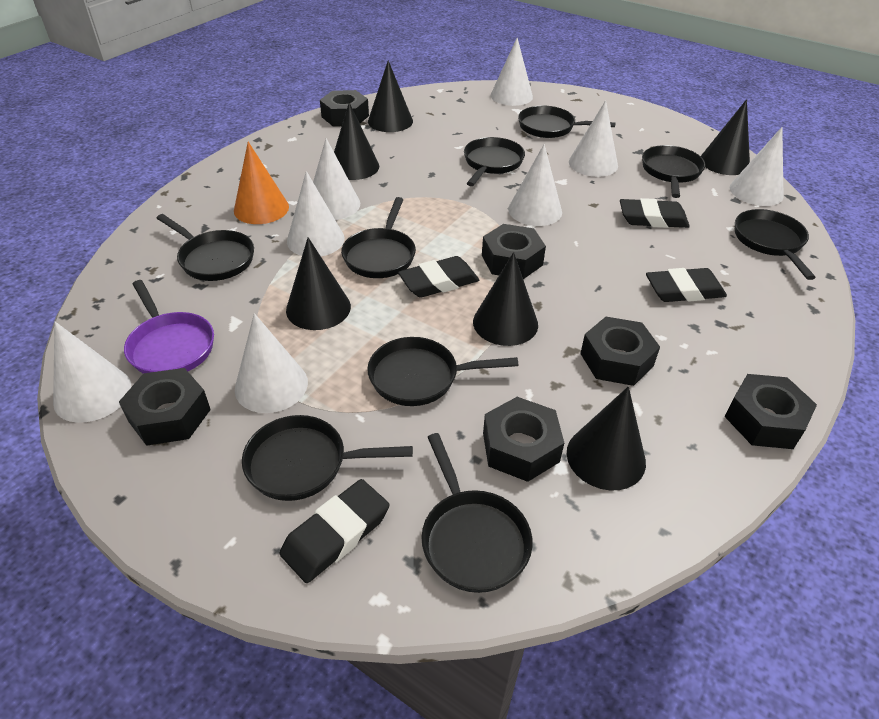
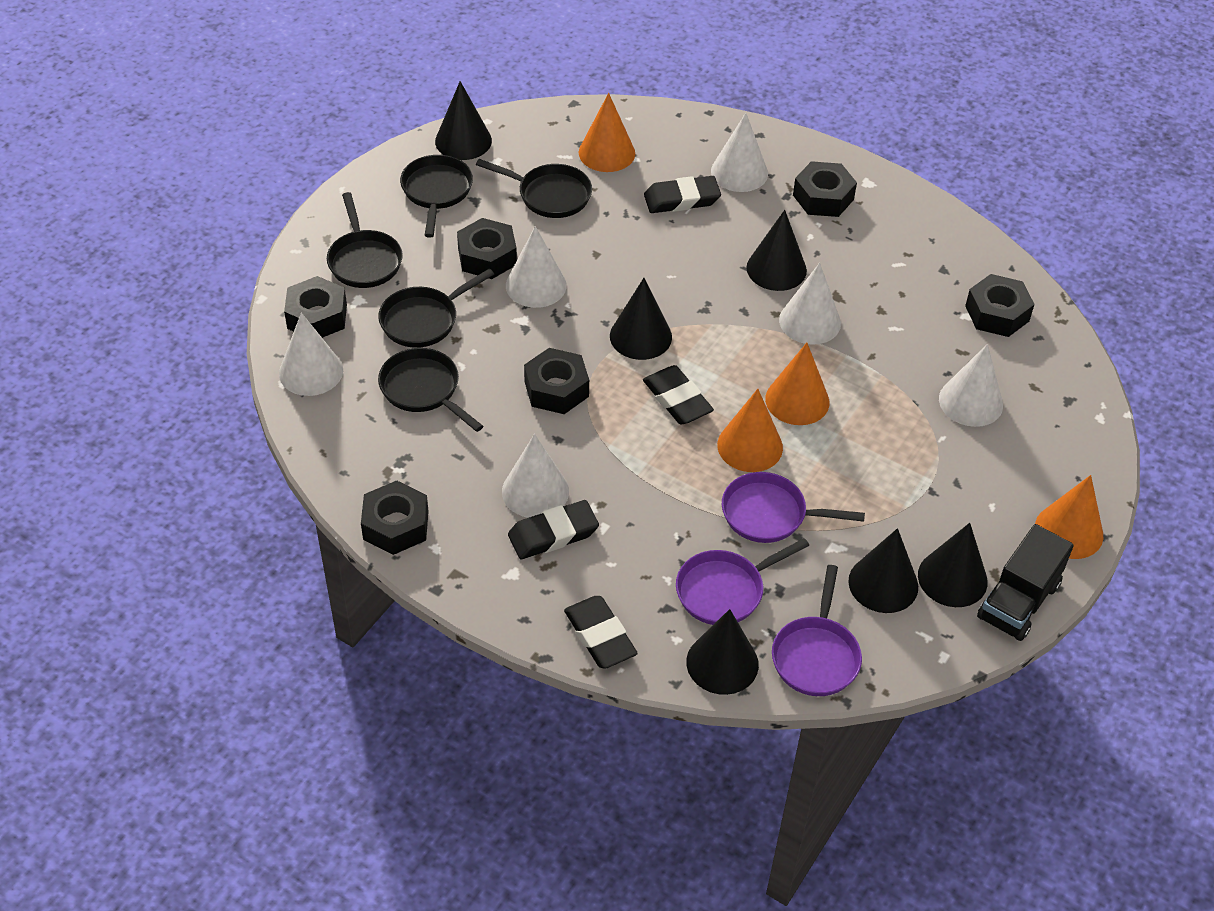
black pan: [157,214,254,281] [242,415,413,501] [341,197,416,278] [367,337,518,406] [421,433,533,593] [464,137,525,186] [518,105,616,138] [642,145,706,198] [735,209,816,280] = 9 -> [327,192,403,288] [378,269,494,348] [378,348,483,432] [400,155,473,238] [476,159,592,218] = 5
black truck: none = 0 -> [977,524,1074,641] = 1
orange cone: [234,142,289,224] = 1 -> [579,93,635,172] [717,389,783,472] [765,342,829,425] [1035,475,1103,559] = 4
purple pan: [124,280,214,373] = 1 -> [676,538,809,625] [722,472,865,543] [772,565,862,696] = 3
white cone: [53,322,131,423] [235,313,308,413] [287,171,345,256] [313,138,360,220] [491,38,533,106] [508,144,562,226] [569,100,618,177] [730,127,783,206] = 8 -> [279,313,343,396] [502,434,569,518] [506,226,567,308] [711,113,768,192] [779,263,841,345] [939,344,1003,427] = 6

